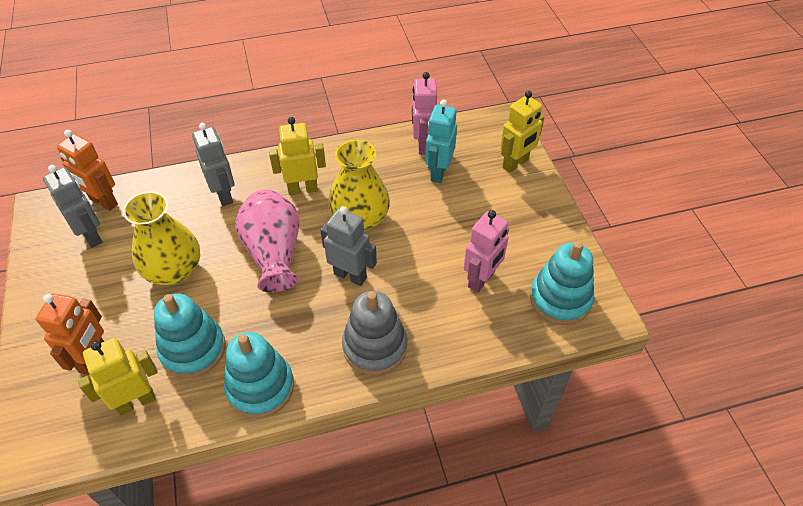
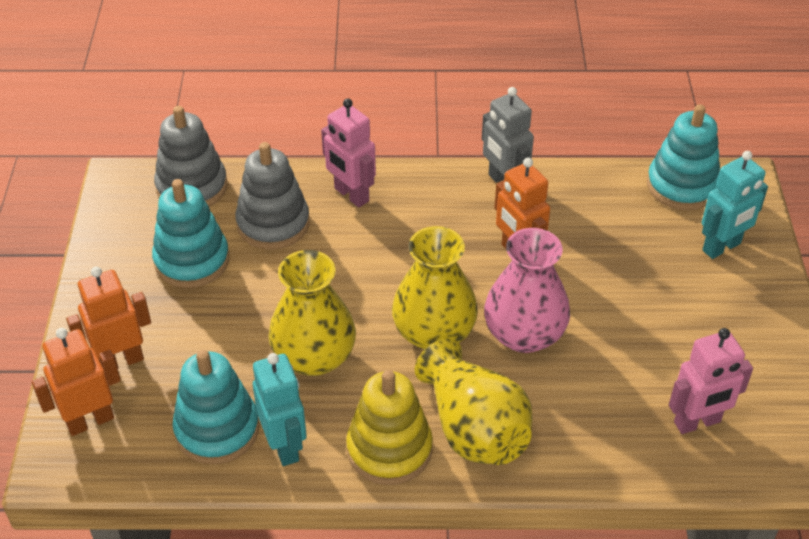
grey robot: [43,165,102,248] [192,123,234,206] [320,206,377,286] = 3 -> [482,87,534,183] = 1
grey stacking toy: [342,291,408,375] = 1 -> [154,106,227,207] [235,142,310,250] = 2
orange robot: [36,294,104,375] [57,130,118,211] = 2 -> [32,328,121,436] [66,266,151,369] [494,158,550,249] = 3
turquoise robot: [425,100,457,183] = 1 -> [253,353,307,466] [702,151,768,259] = 2
yellow robot: [78,338,158,416] [269,117,326,195] [500,91,545,173] = 3 -> none = 0
yellow stacking toy: none = 0 -> [346,370,433,485] = 1
yellow vase: [123,191,200,285] [328,139,390,231] = 2 -> [268,250,356,376] [392,226,478,349] [415,339,532,465] = 3

